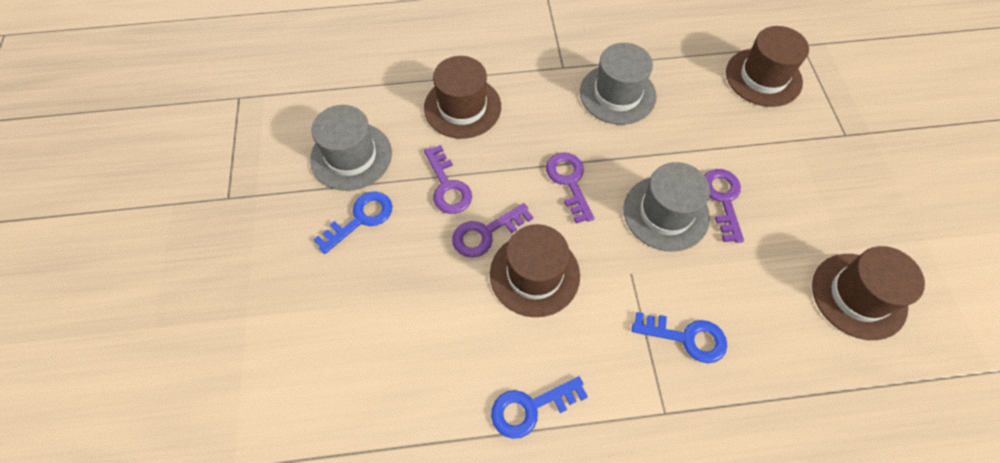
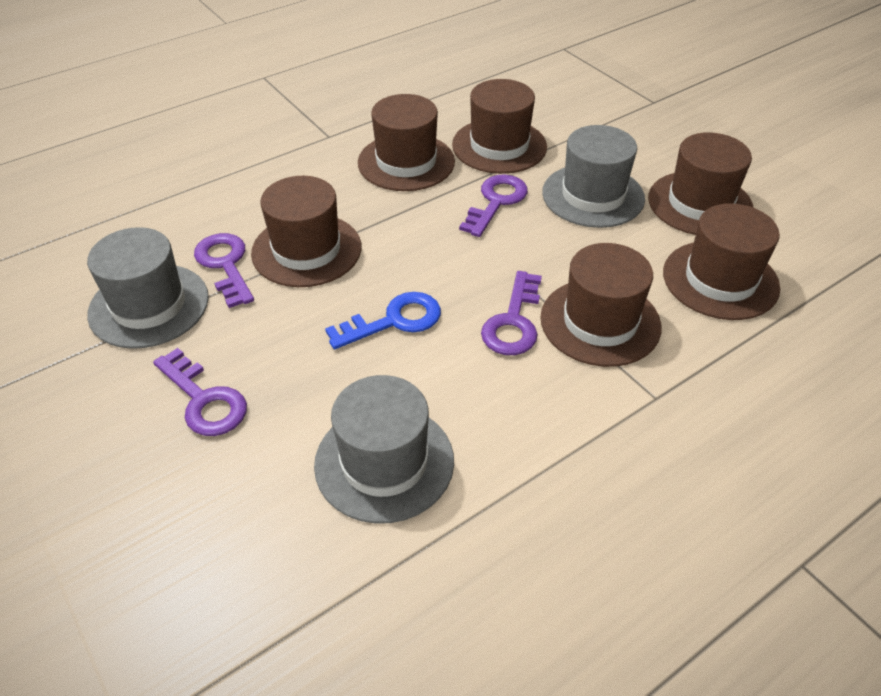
blue key: [313,191,393,254] [491,376,588,439] [632,312,727,363] = 3 -> [325,292,441,349] = 1
brown hat: [424,56,501,139] [490,224,580,317] [726,26,809,107] [812,246,925,340] = 4 -> [251,176,361,287] [358,94,455,191] [452,79,547,174] [540,243,661,367] [648,132,753,235] [663,203,780,320] = 6

